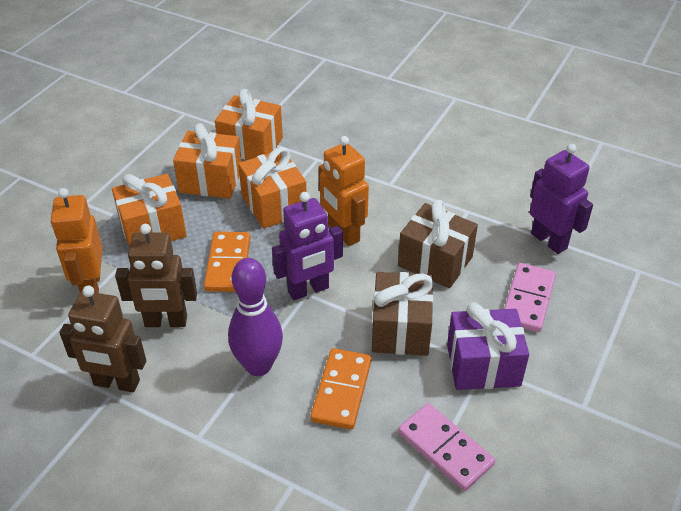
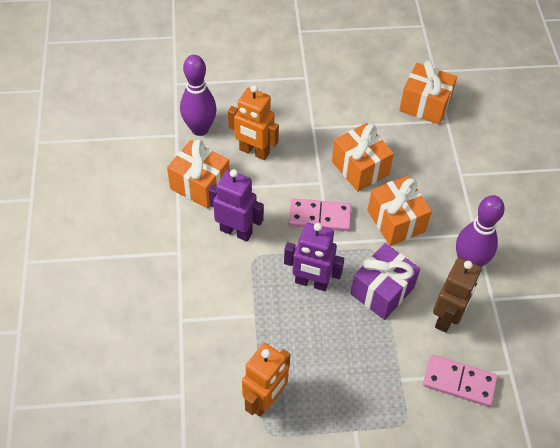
brown gift: [372,272,433,356] [398,200,478,288] = 2 -> none = 0
brown robot: [59,286,146,392] [115,224,197,327] = 2 -> [433,258,481,333] = 1
orange domino: [204,232,250,292] [310,348,372,430] = 2 -> none = 0
purple bowling pin: [228,258,283,376] = 1 -> [180,55,217,136] [456,195,505,267] = 2

